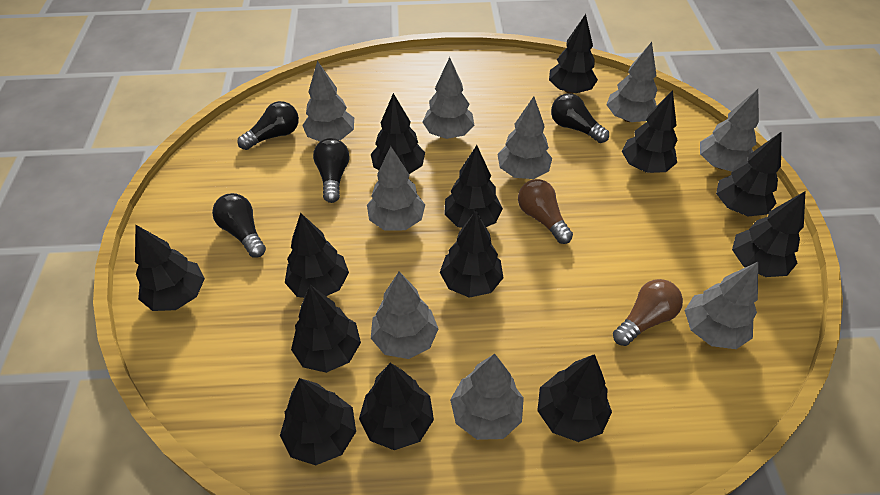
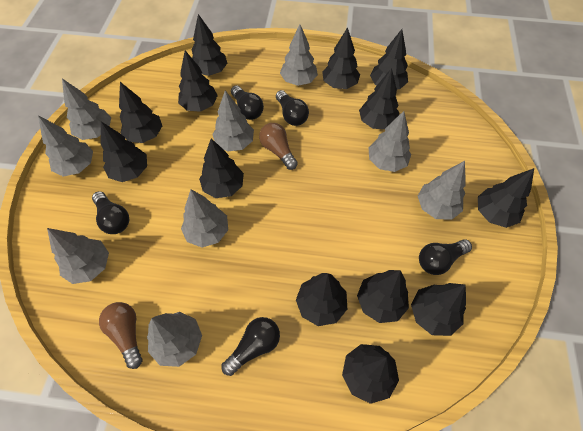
black light bulb: [212,193,266,258] [237,101,299,150] [313,138,349,203] [551,93,609,143] = 4 -> [92,191,129,234] [221,317,280,376] [231,85,264,120] [276,90,309,126] [419,239,472,275] = 5

